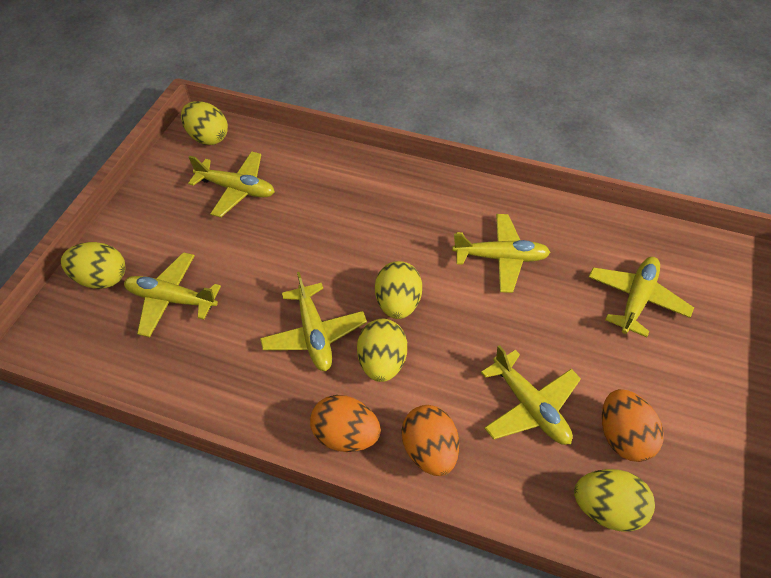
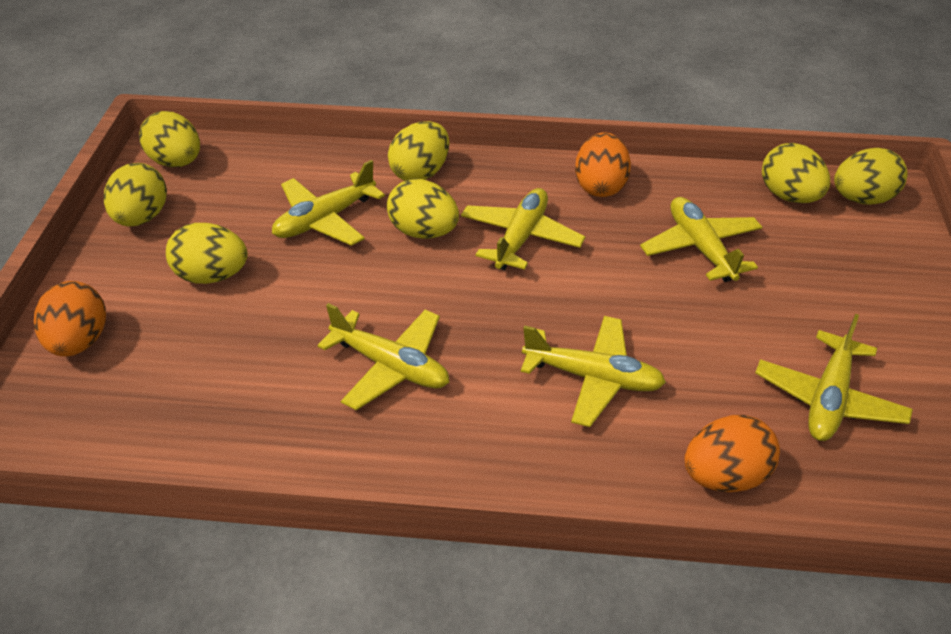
yellow egg: [61,242,125,289] [181,101,228,145] [357,319,407,382] [375,261,422,319] [574,469,655,531] = 5 -> [104,163,167,226] [139,111,200,167] [166,223,248,284] [387,179,459,239] [388,121,449,181] [762,143,830,203] [834,148,907,205] = 7

